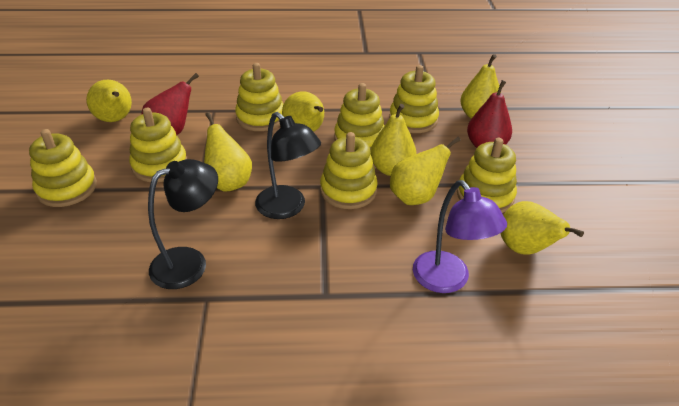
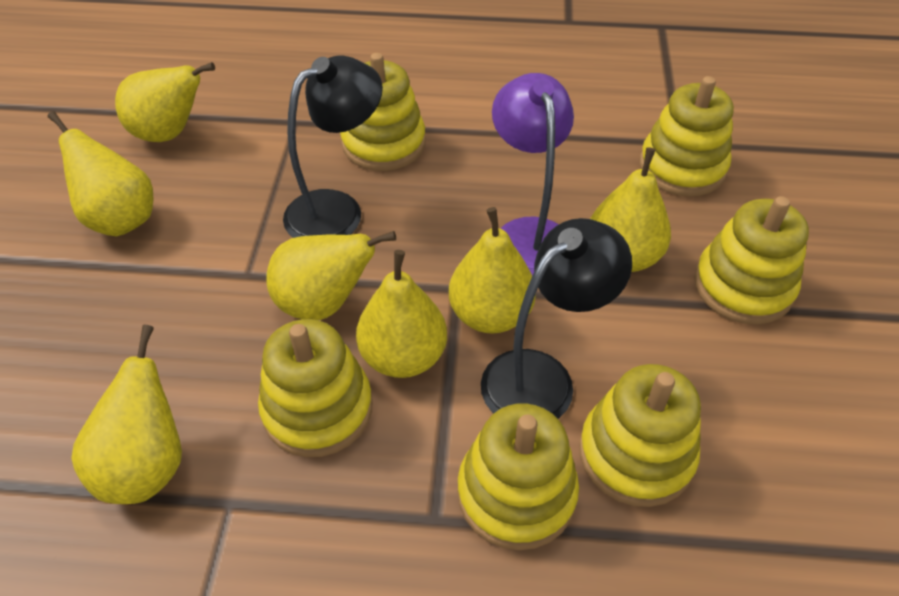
red pear: [142,73,199,135] [467,80,512,148] = 2 -> none = 0
yellow stacking toy: [29,129,97,207] [129,108,187,182] [235,63,283,131] [320,132,378,209] [334,83,384,150] [389,65,439,133] [457,138,517,213] = 7 -> [258,319,372,457] [340,53,426,171] [457,403,579,550] [579,364,701,507] [640,76,734,197] [694,196,809,325] = 6

